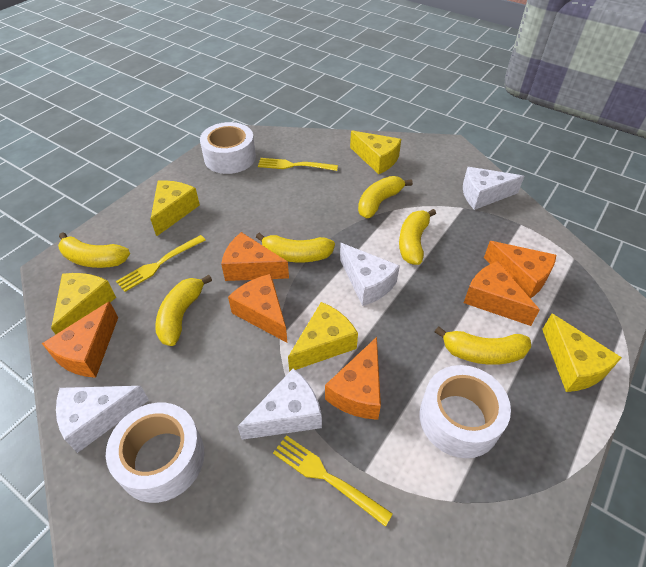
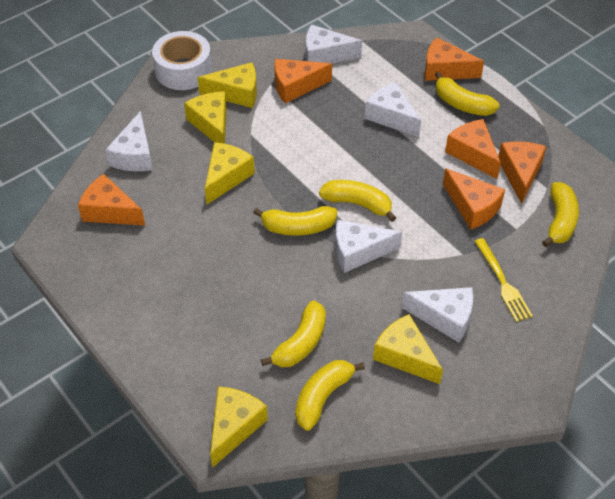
white cheese: [56,386,149,453] [237,368,322,440] [340,243,400,306] [463,167,524,210] = 4 -> [105,111,153,171] [306,24,362,63] [336,220,402,273] [365,82,421,137] [401,287,473,343] = 5
white tape: [106,403,205,503] [200,122,256,174] [420,365,511,458] = 3 -> [152,31,212,90] = 1
yellow fork: [116,235,206,292] [258,158,338,171] [273,435,393,527] = 3 -> [474,238,533,322] = 1

